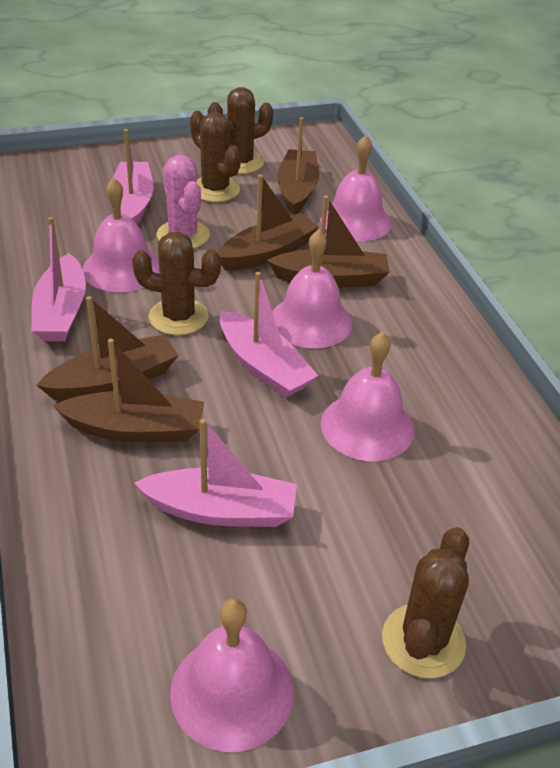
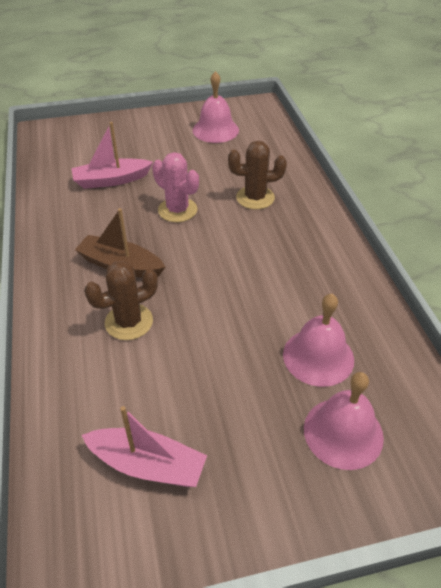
brown boat: [36,296,179,401] [53,339,204,442] [217,174,319,271] [267,195,390,288] [277,117,319,215] = 5 -> [75,208,165,278] = 1
brown cactus: [132,232,221,335] [190,111,241,202] [208,87,273,174] [382,527,469,679] = 4 -> [84,261,158,340] [228,141,287,209] = 2
pink bell: [83,178,160,292] [170,598,294,752] [272,230,352,348] [320,135,392,241] [321,332,414,461] = 5 -> [193,71,239,143] [283,294,354,387] [304,372,384,470] = 3
pink boat: [31,217,86,341] [113,129,154,225] [134,419,297,527] [220,272,318,398] = 4 -> [71,122,153,189] [81,406,207,487] = 2

